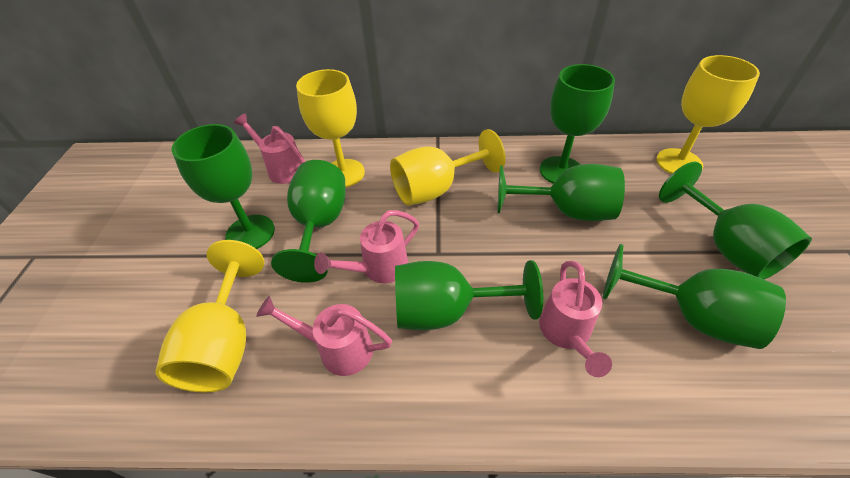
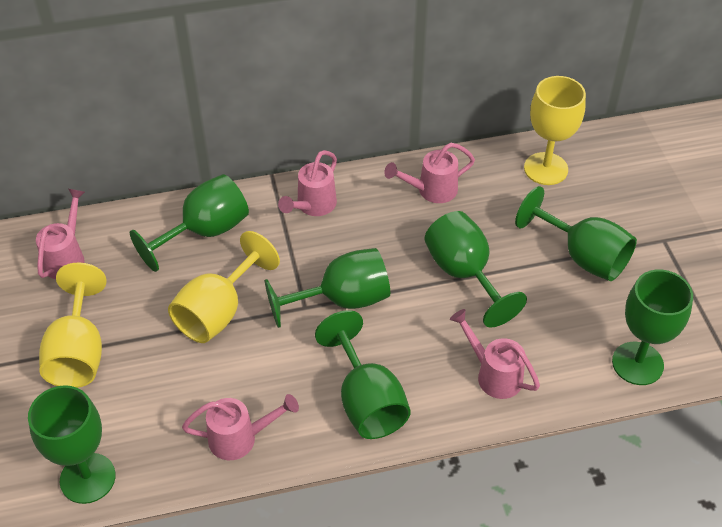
pink watering can: [234,114,306,184] [256,296,392,376] [314,210,419,284] [539,261,612,377] = 4 -> [36,189,85,279] [182,394,299,460] [278,150,337,216] [384,143,475,203] [450,309,540,399] = 5
yellow goblet: [155,240,264,392] [296,69,365,187] [390,129,506,206] [656,55,760,174] = 4 -> [39,262,107,388] [168,231,280,343] [524,76,586,185] = 3

